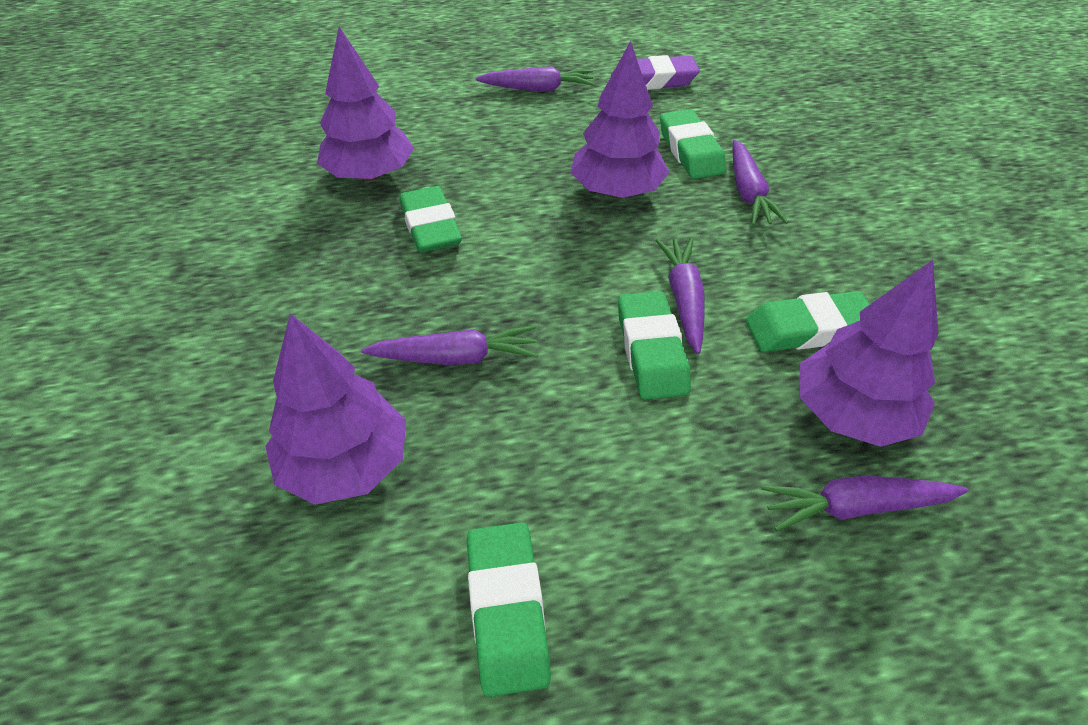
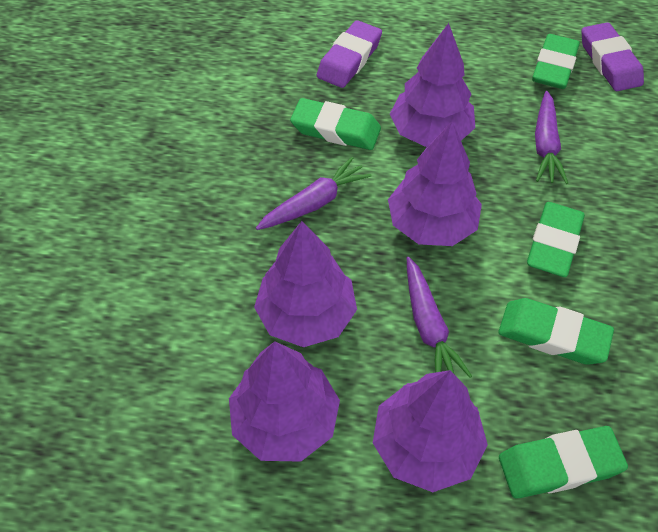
purple carrot: [361,325,538,365] [475,66,595,91] [655,238,704,354] [733,140,788,225] [761,476,968,531] = 5 -> [256,157,371,230] [407,257,472,378] [535,91,568,184] = 3
purple eraser: [611,55,700,90] = 1 -> [317,20,382,88] [581,22,644,91] = 2
purple tree: [266,314,406,505] [317,26,414,181] [570,41,669,198] [799,260,938,447] = 4 -> [229,341,340,462] [254,221,357,347] [373,370,488,492] [388,121,482,246] [390,23,475,147] = 5

